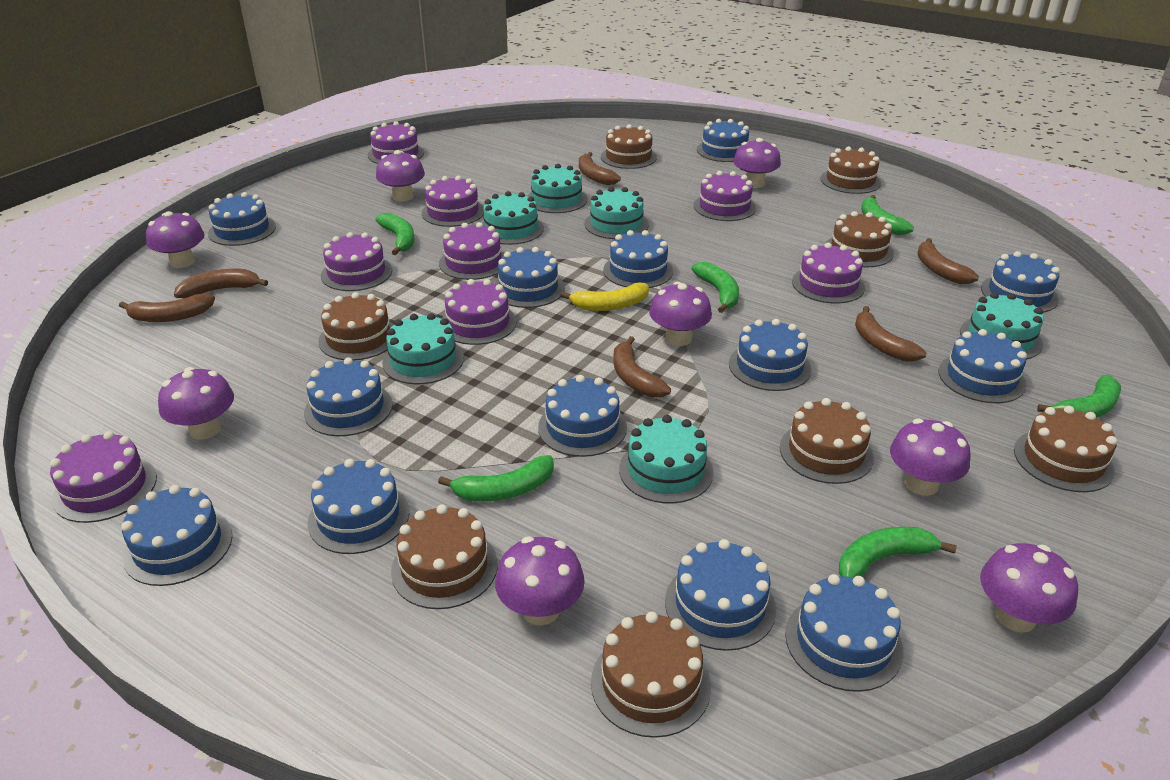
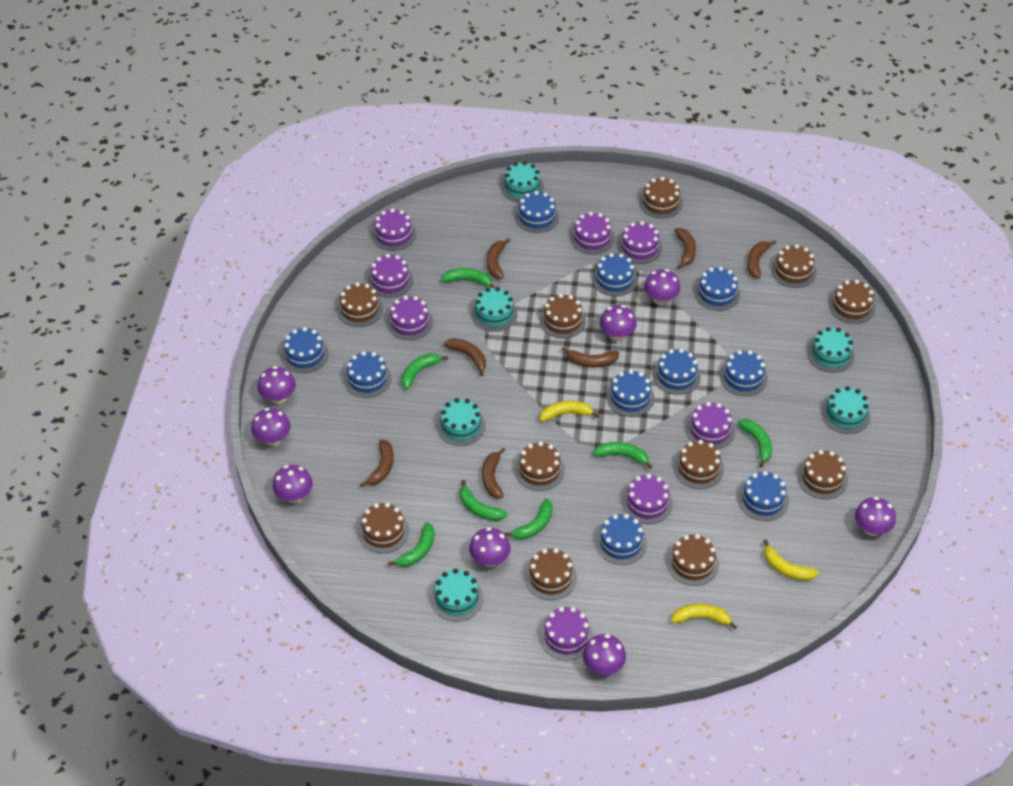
blue cake: [121,485,232,586] [208,192,276,246] [304,357,392,436] [308,459,409,554] [494,247,565,308] [538,375,627,457] [603,230,673,288] [665,539,776,651] [697,119,749,162] [729,319,811,391] [785,574,903,692] [938,329,1027,403] [981,251,1060,313] = 13 -> [281,327,328,373] [344,351,392,398] [515,191,559,233] [592,253,638,296] [595,514,647,565] [606,369,655,417] [653,349,701,395] [694,267,740,311] [720,350,768,396] [738,471,789,521] = 10
brown banana: [119,294,215,322] [174,269,268,298] [579,152,621,185] [613,336,671,398] [855,306,926,362] [917,238,979,284] = 6 -> [360,439,394,487] [444,338,486,376] [482,448,505,498] [487,238,511,279] [561,347,619,368] [674,228,696,269] [747,240,776,279] = 7
brown cake: [318,292,394,361] [391,505,498,609] [591,612,711,738] [601,124,657,169] [780,398,874,484] [820,146,881,194] [825,211,894,267] [1014,406,1117,492] = 8 -> [337,282,383,327] [358,503,409,553] [515,441,565,491] [525,548,577,600] [539,294,586,339] [639,177,683,218] [667,534,719,586] [674,440,724,489] [771,244,817,288] [797,450,848,499] [829,280,875,324] = 11
green banana: [375,213,414,255] [438,455,554,502] [691,262,739,313] [839,527,957,578] [861,195,914,235] [1037,375,1121,418] = 6 -> [388,522,435,567] [401,353,448,389] [441,268,496,288] [460,480,508,521] [504,499,553,540] [593,442,653,469] [737,419,772,467] = 7
yellow banana: [560,283,649,311] = 1 -> [540,401,599,422] [671,604,737,630] [763,540,818,581] = 3

